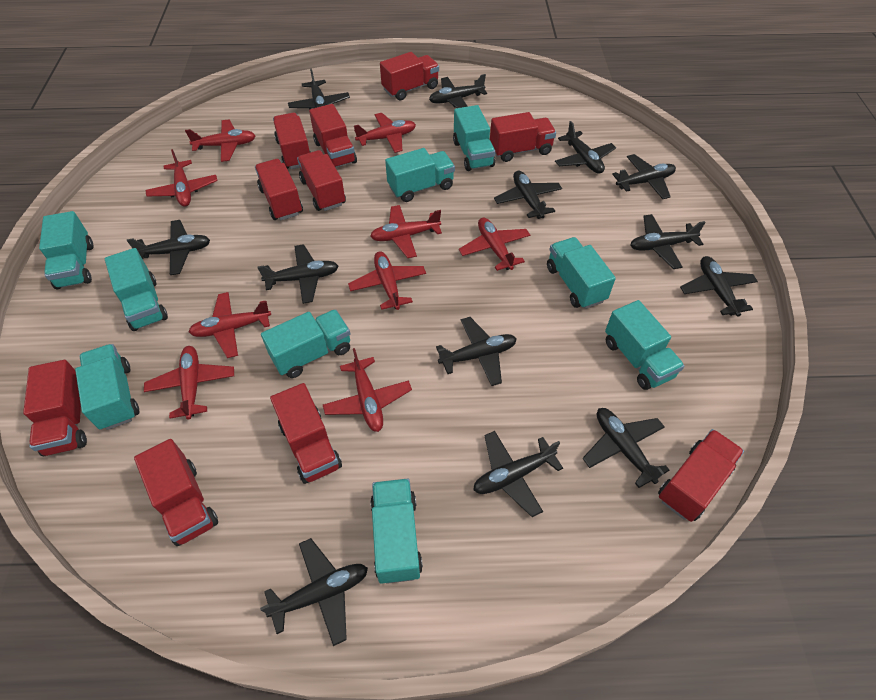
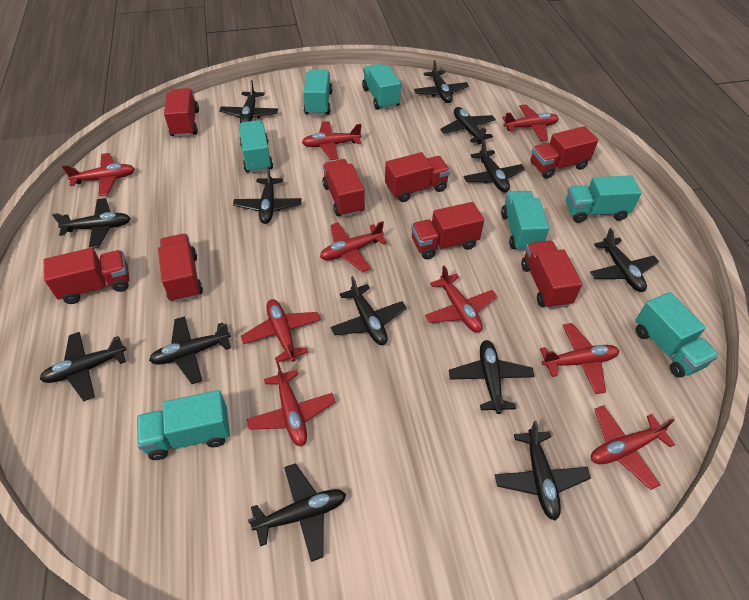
red truck: [23,360,87,456] [134,439,218,546] [255,159,303,220] [270,383,342,484] [273,113,310,169] [297,150,346,211] [309,104,357,168] [380,52,439,101] [490,112,556,162] [658,429,744,522] = 10 -> [44,248,129,304] [158,234,203,302] [164,88,199,137] [322,159,365,217] [385,152,450,202] [411,202,484,259] [521,241,582,309] [530,126,598,179] = 8
turquoise truck: [39,211,93,289] [75,344,139,430] [105,248,168,331] [261,309,350,378] [370,479,423,584] [385,148,455,202] [453,105,495,171] [547,237,616,309] [605,300,685,390] = 9 -> [137,390,230,460] [239,120,273,173] [303,70,333,115] [362,64,401,110] [501,191,549,251] [566,175,641,223] [635,292,719,377] = 7

